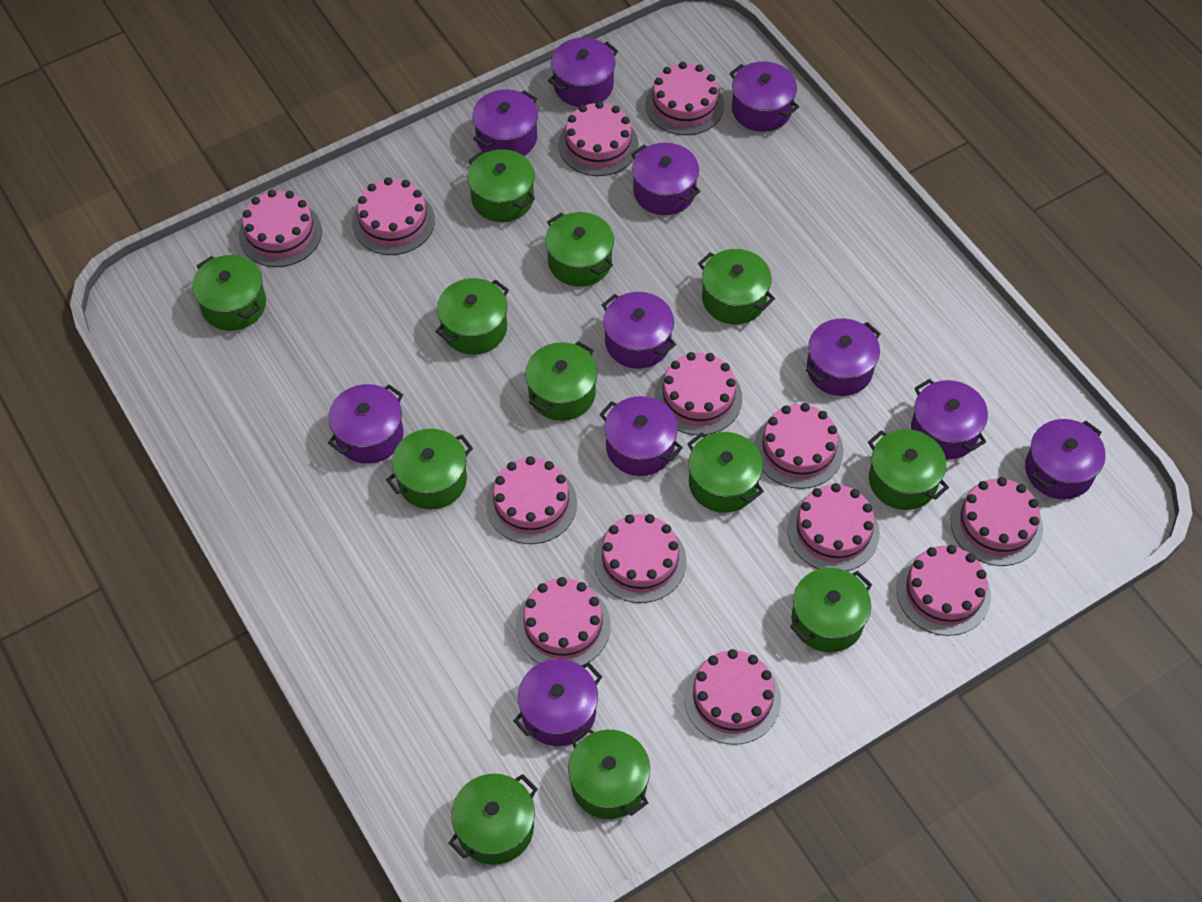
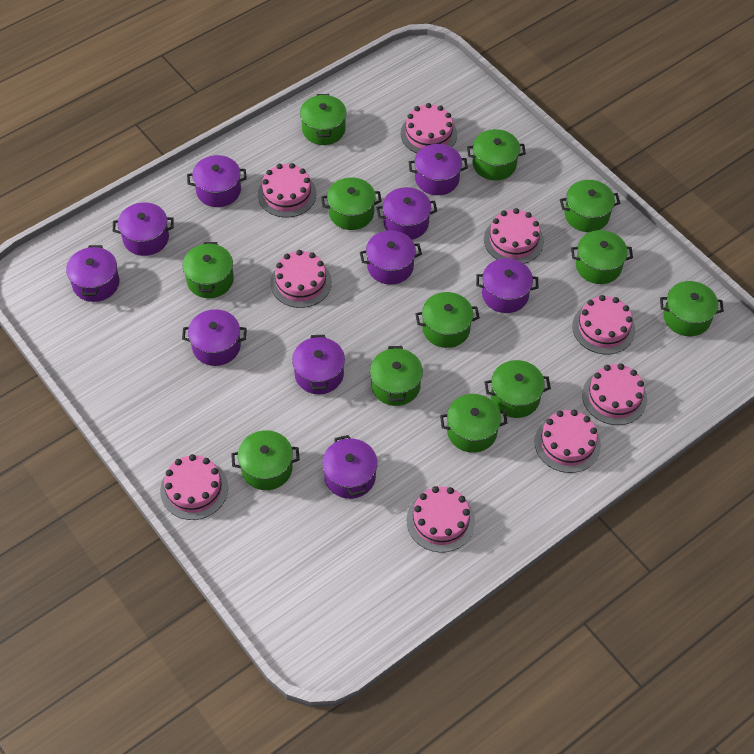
pink cake: [239,190,322,267] [352,177,435,255] [486,456,577,544] [516,577,611,666] [558,101,639,176] [594,514,686,603] [645,62,724,135] [655,352,742,435] [684,649,781,745] [754,403,843,489] [787,483,880,571] [897,545,991,636] [951,477,1043,566] = 13 -> [160,454,228,520] [258,163,317,218] [270,250,332,308] [400,103,457,153] [407,486,475,552] [484,208,544,264] [534,410,601,473] [572,295,635,355] [582,364,647,425] = 9
purple pot: [328,384,403,464] [472,89,538,156] [513,659,602,746] [548,38,618,107] [599,396,683,476] [602,292,676,369] [631,143,700,215] [729,61,799,132] [806,318,881,396] [911,379,988,460] [1025,419,1106,500] = 11 -> [66,245,119,302] [113,202,173,256] [182,309,247,366] [187,155,247,207] [292,335,345,394] [322,435,378,499] [360,230,422,285] [376,187,437,240] [409,144,468,195] [476,258,538,313] = 10

